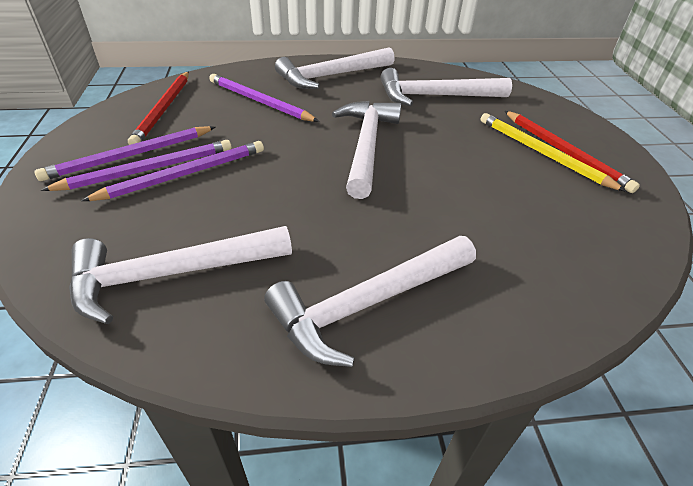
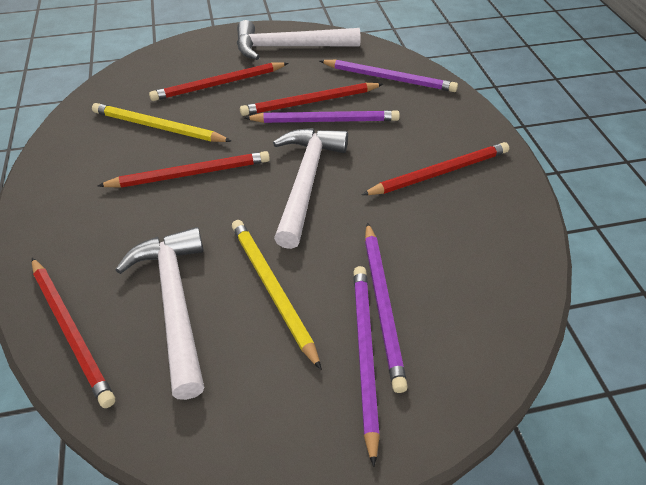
red pencil: [128,71,189,145] [505,111,640,193] = 2 -> [32,258,115,408] [98,151,270,188] [149,62,288,101] [240,83,383,116] [362,142,509,195] = 5
white hammer: [69,226,292,324] [264,236,476,367] [275,47,395,89] [332,101,401,199] [381,68,512,106] = 5 -> [115,227,204,400] [237,20,360,60] [273,128,348,249] = 3
yellow pencil: [481,113,627,192] = 1 -> [92,103,231,142] [232,220,321,370] = 2

